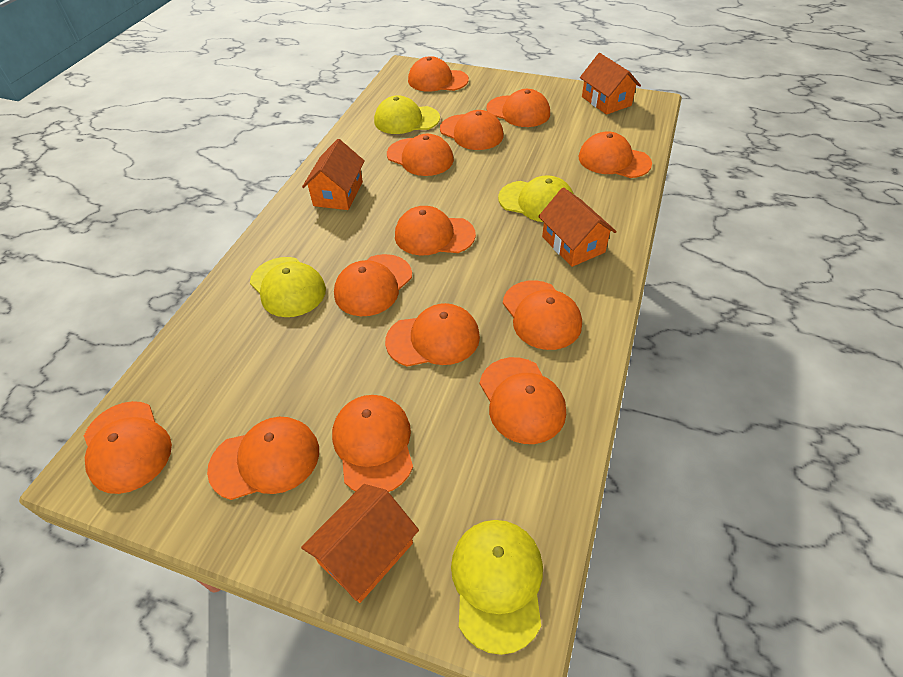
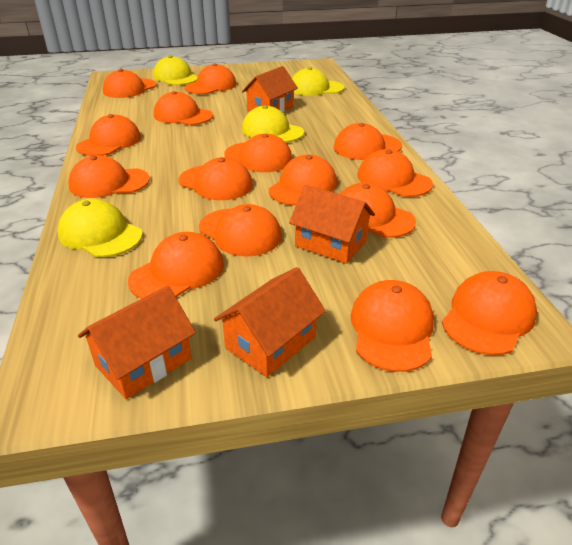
orange cap: [84,401,172,494] [207,417,319,500] [332,395,413,492] [334,254,412,316] [385,303,480,367] [387,134,454,176] [395,206,476,256] [408,56,469,92] [440,110,504,150] [480,357,566,444] [486,89,550,127] [503,280,582,350] [579,131,652,178] = 13 -> [68,155,150,198] [76,114,141,156] [103,69,157,98] [128,232,224,299] [154,91,213,125] [178,157,253,200] [185,64,236,94] [199,204,282,256] [224,134,292,172] [269,155,337,206] [334,123,402,160] [340,183,416,238] [350,280,434,372] [357,149,433,197] [442,271,537,355] = 15

